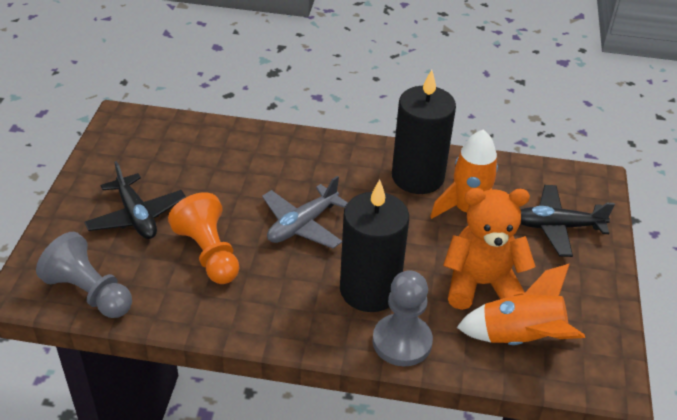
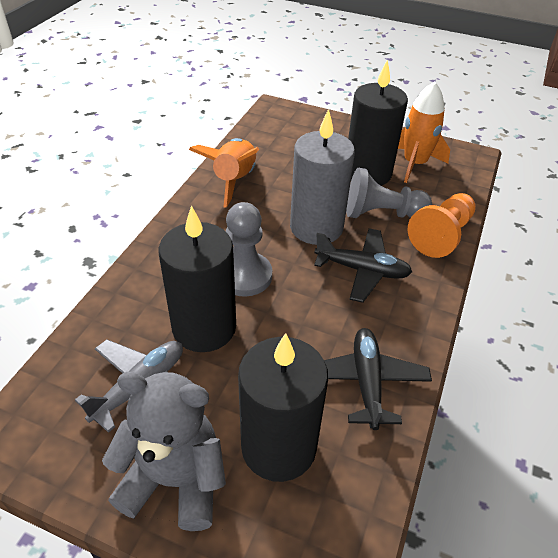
black candle: [340,179,409,312] [392,70,456,194] = 2 -> [159,205,236,352] [238,333,328,482] [348,60,408,186] = 3
grey candle: none = 0 -> [290,109,355,245] = 1
grey teddy bear: none = 0 -> [102,372,226,531] = 1
orange teddy bear: [443,188,536,310] = 1 -> none = 0

